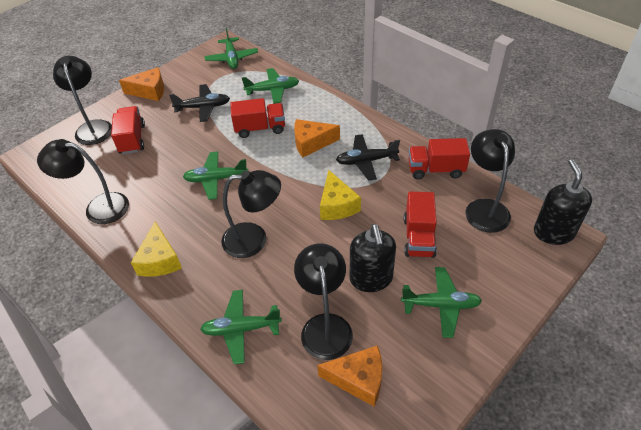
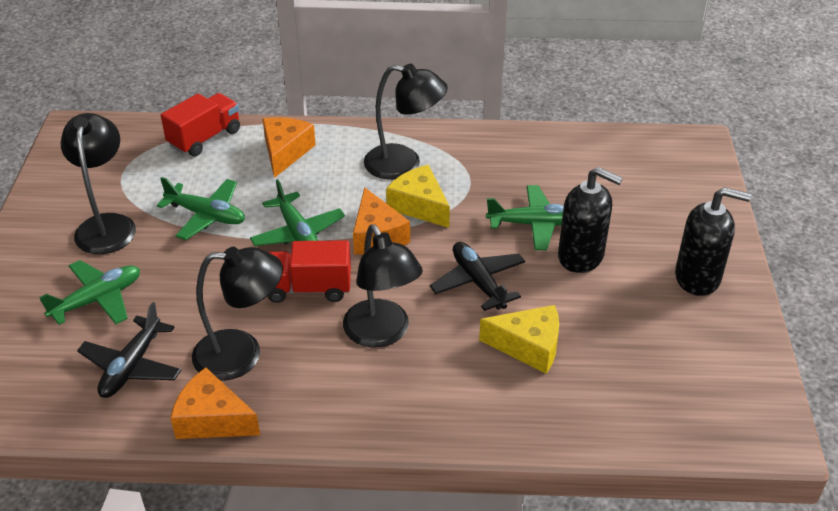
black lamp: [37,139,129,224] [53,56,112,145] [221,170,281,258] [294,243,353,360] [465,129,515,233] = 5 -> [61,113,136,254] [192,247,283,381] [343,224,423,348] [364,64,448,180] = 4
green plane: [183,151,248,200] [200,290,282,364] [204,28,258,69] [242,68,299,104] [401,267,482,338] = 5 -> [39,260,140,325] [157,177,245,240] [250,179,345,246] [486,185,564,250] = 4
red truck: [111,106,145,154] [230,98,285,138] [404,192,437,258] [409,138,470,179] = 4 -> [161,93,240,156] [268,240,351,303] = 2

